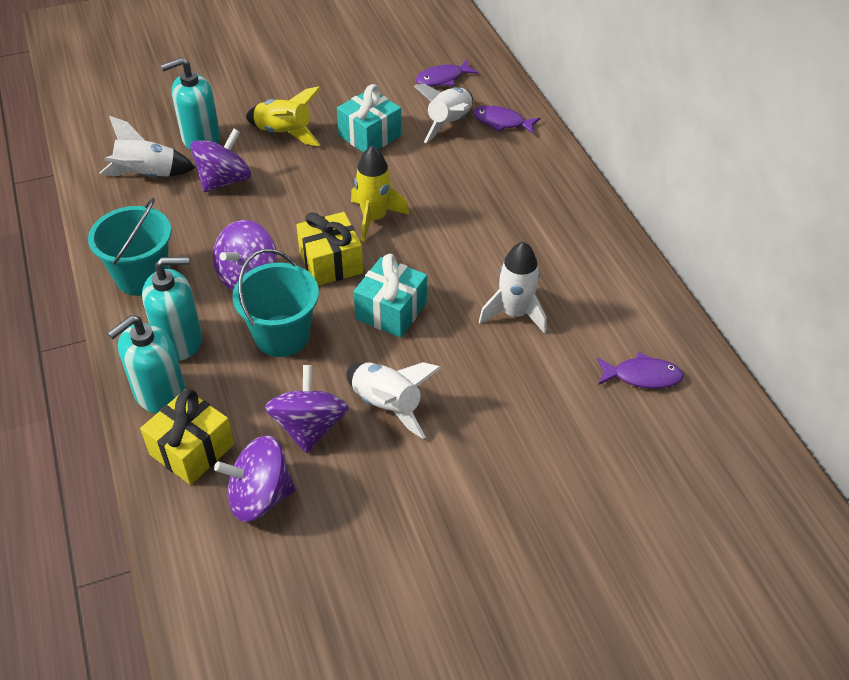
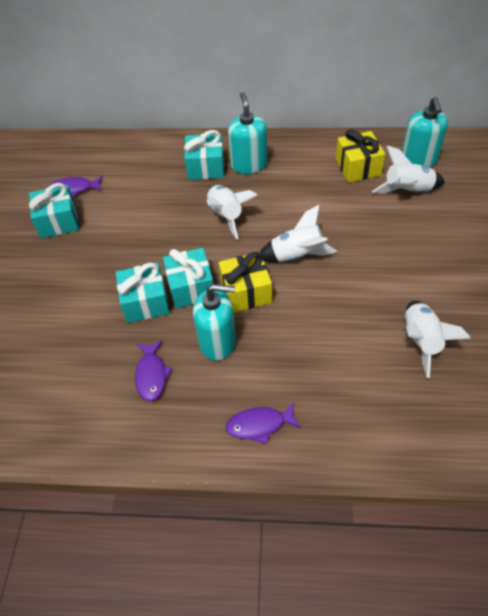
purple spinning top: [190,128,251,192] [213,220,277,291] [214,436,296,522] [265,365,349,453] = 4 -> none = 0
turquoise bucket: [88,198,172,296] [232,249,319,357] = 2 -> none = 0
turquoise gift: [337,84,401,153] [354,254,427,338] = 2 -> [29,183,79,238] [116,262,170,323] [163,248,214,308] [184,130,224,180] = 4
yellow rocket: [246,86,321,146] [351,146,409,242] = 2 -> none = 0

